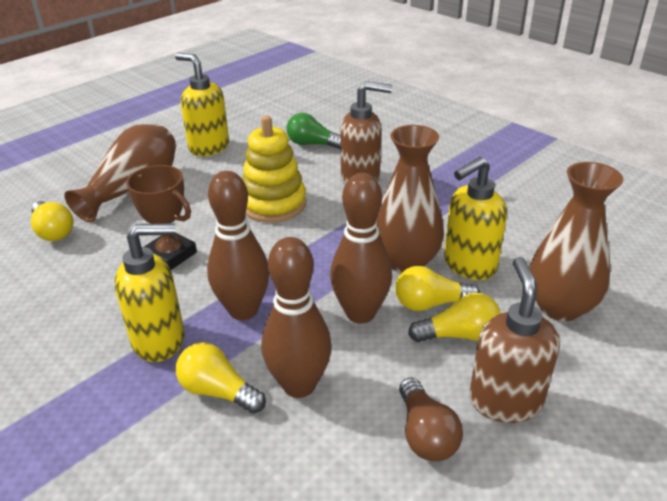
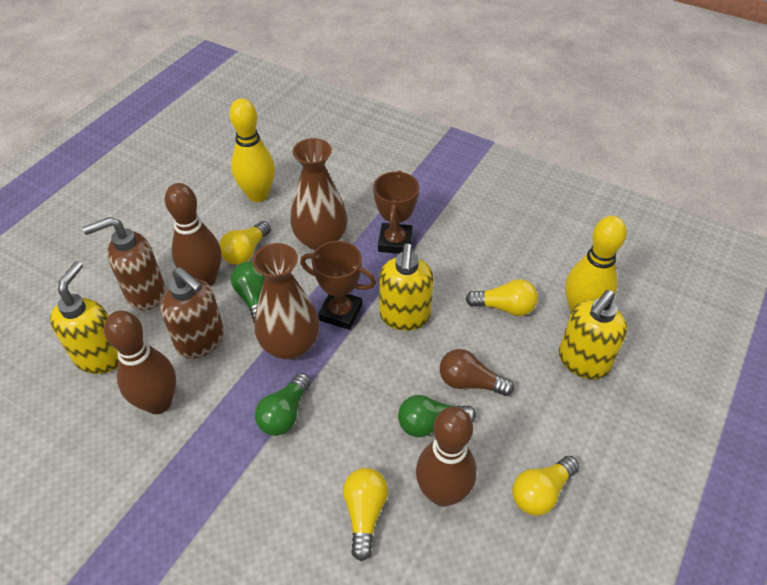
brown trophy: [126,165,197,270] = 1 -> [300,241,376,330] [373,170,419,254] = 2
brown vase: [64,124,176,222] [376,125,444,273] [529,162,623,321] = 3 -> [253,243,320,360] [290,138,347,251] = 2
green light bulb: [287,113,341,149] = 1 -> [231,261,265,323] [255,373,311,436] [398,395,476,437] = 3
yellow bowling pin: none = 0 -> [229,98,275,202] [565,216,627,312] = 2
yellow stacking toy: [242,115,306,222] = 1 -> none = 0

